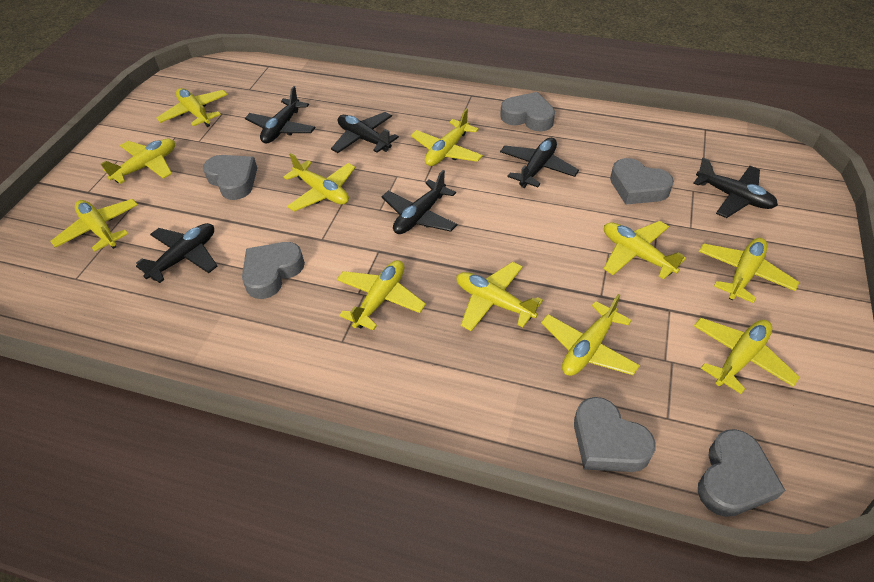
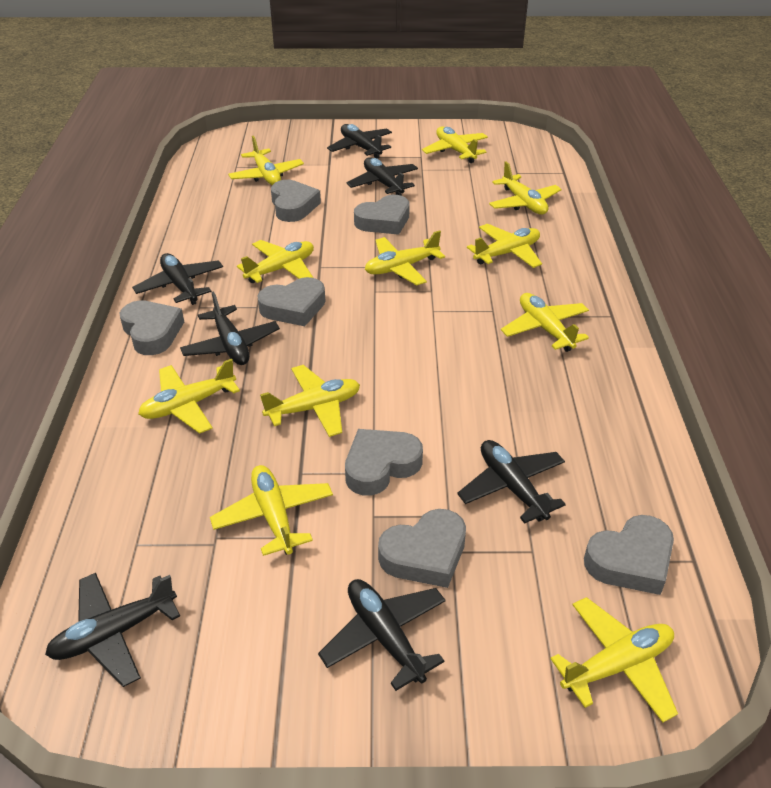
black plane: [136,223,217,283] [245,86,315,144] [331,112,399,153] [382,170,457,234] [500,138,579,188] [693,158,778,218] = 6 -> [45,573,180,687] [132,253,223,305] [180,291,280,365] [318,579,446,691] [327,124,392,159] [347,157,418,196] [457,440,566,524] = 7
grey heart: [203,155,257,200] [242,242,305,299] [500,92,555,131] [574,397,656,472] [610,158,674,205] [698,429,785,517] = 6 -> [120,300,184,355] [257,277,325,326] [271,180,321,222] [345,429,423,496] [354,195,410,235] [378,509,466,588] [584,515,674,595] = 7

